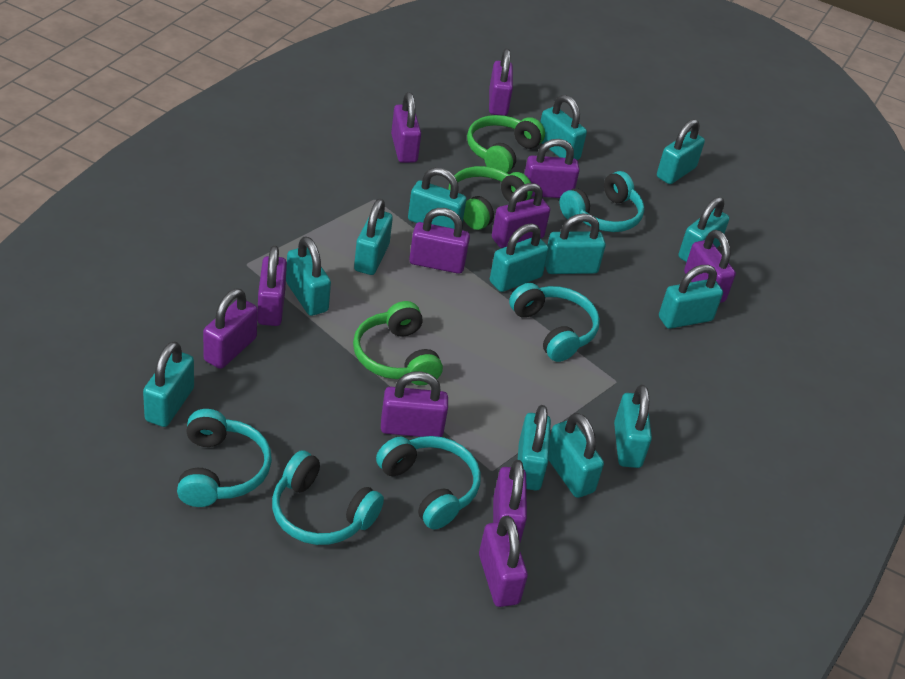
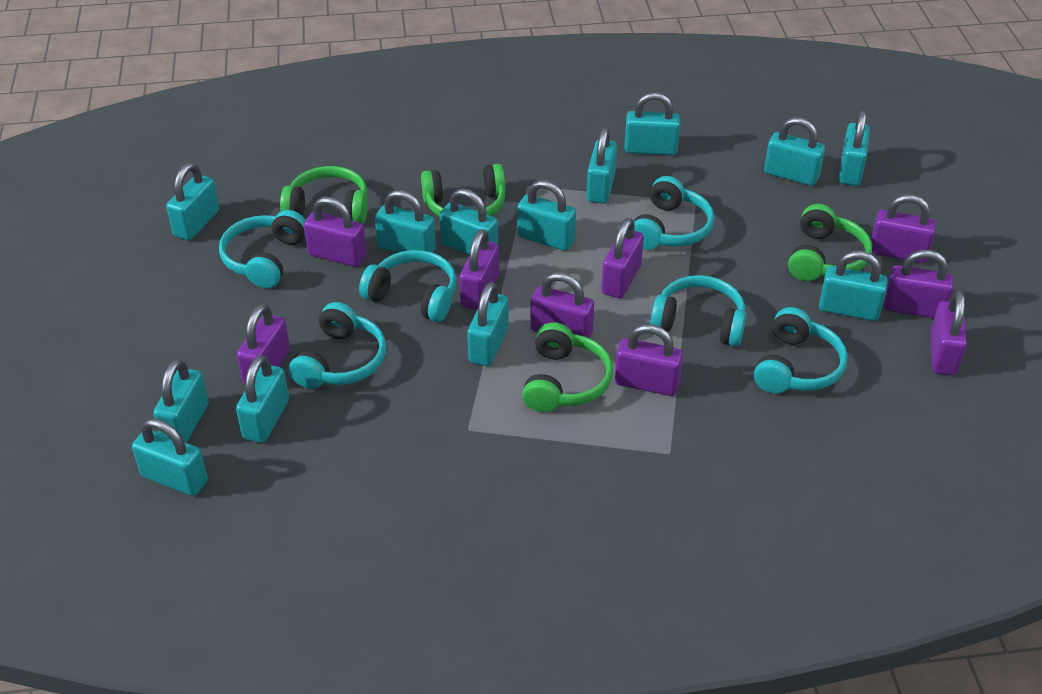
green headphones: [353,301,443,385] [448,166,533,230] [467,115,545,173] = 3 -> [280,166,368,224] [421,164,506,217] [522,322,613,413] [788,204,872,281] = 4
purple padlock: [203,288,258,369] [257,245,287,326] [381,371,448,437] [391,92,421,163] [409,208,470,274] [479,516,528,607] [489,49,513,116] [492,183,550,248] [493,460,527,542] [524,139,580,198] [684,230,736,303] = 11 -> [237,304,290,385] [304,197,366,267] [459,229,499,310] [530,272,594,338] [601,218,644,298] [615,324,683,396] [871,194,936,263] [884,250,953,318] [930,291,967,376] = 9
turquoise headphones: [177,409,272,507] [272,450,384,545] [376,436,481,530] [509,283,600,362] [559,171,644,232] = 5 -> [219,210,306,288] [289,302,386,389] [359,250,457,322] [634,176,714,250] [650,275,746,347] [754,307,848,393] = 6

